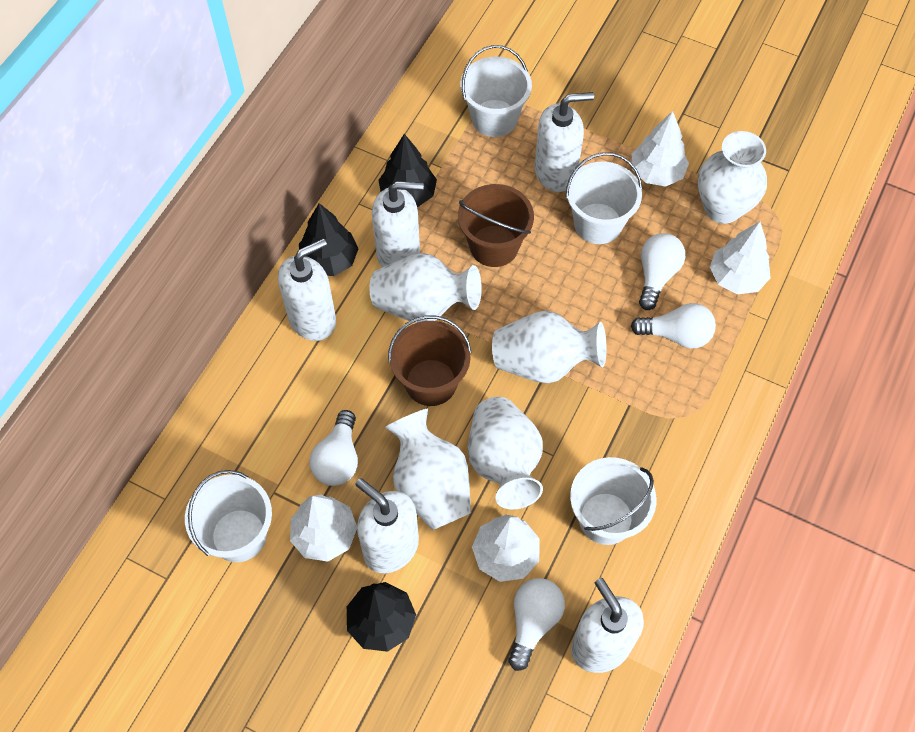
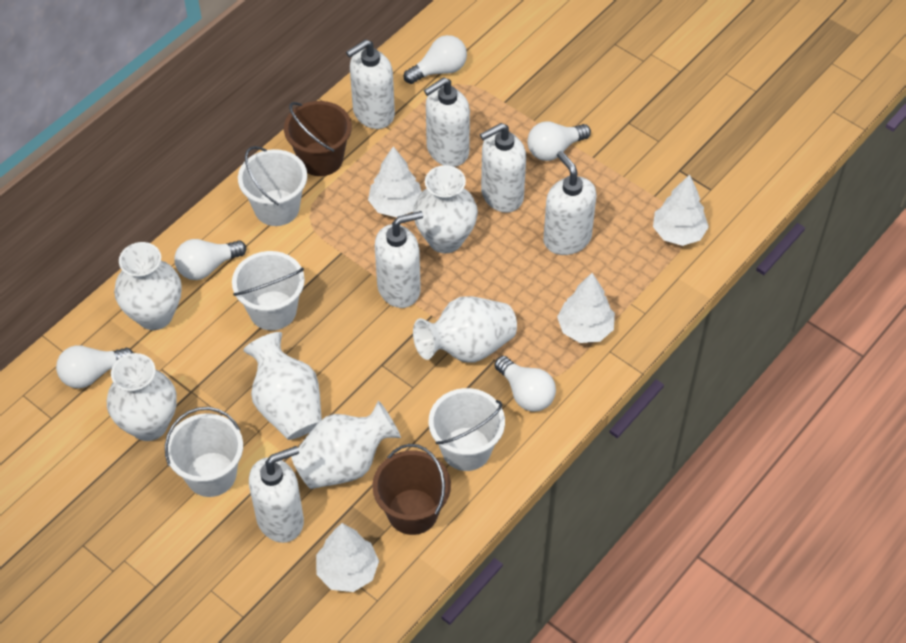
black tree: [299,203,359,276] [347,582,416,652] [378,134,437,207] = 3 -> none = 0
white light bulb: [309,410,358,486] [508,578,565,671] [631,303,716,349] [639,233,685,310] = 4 -> [56,345,133,388] [175,239,246,280] [404,35,467,84] [495,356,556,412] [527,121,591,161] = 5
white soap dispenser: [278,239,336,341] [355,478,419,573] [372,181,424,267] [535,92,594,192] [571,578,644,673] = 5 -> [249,446,304,543] [346,39,395,129] [375,211,423,308] [424,77,470,167] [480,123,526,213] [543,151,597,255] = 6
white vase: [369,253,482,323] [385,408,471,530] [468,397,543,510] [492,311,607,383] [698,131,767,224] = 5 -> [107,353,177,441] [114,242,182,330] [243,332,322,440] [291,401,401,489] [413,165,478,253] [413,296,517,363] = 6

